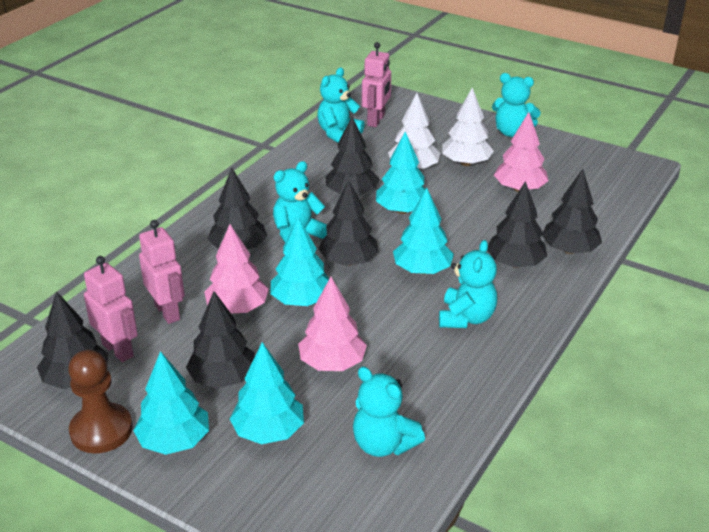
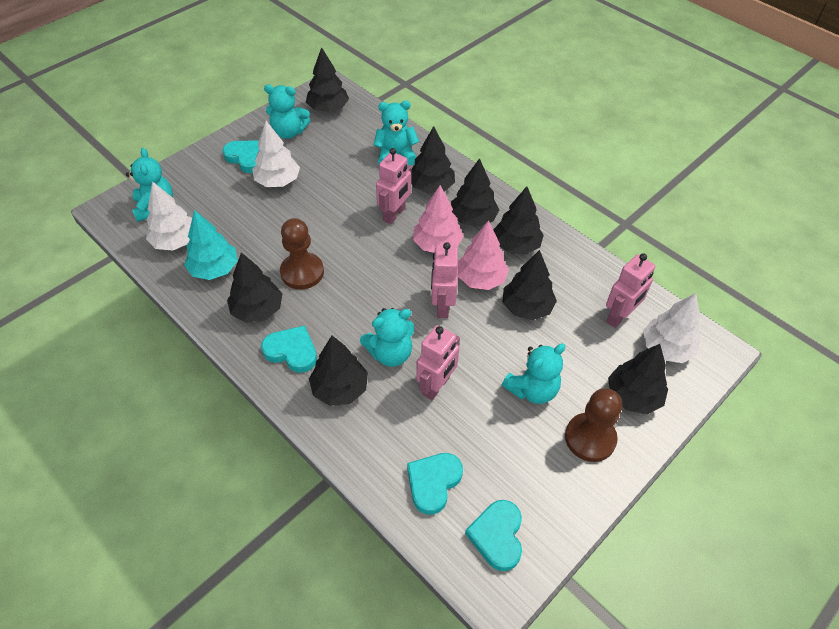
black tree: [37,291,108,389] [186,291,255,388] [208,167,267,250] [318,179,378,266] [325,116,379,195] [488,181,547,268] [542,169,602,254] = 7 -> [227,252,282,323] [306,47,349,112] [309,336,368,406] [411,126,455,193] [451,158,499,227] [493,186,544,255] [503,250,557,320] [608,344,668,414] = 8
brown pawn: [68,349,133,453] = 1 -> [280,218,324,290] [565,388,622,462] = 2
pink robot: [84,256,138,362] [139,220,185,324] [362,42,391,127] = 3 -> [376,148,412,224] [416,325,460,400] [431,242,458,318] [606,253,655,328] = 4
pink tree: [204,224,268,313] [298,277,367,371] [494,112,549,192] = 3 -> [413,185,464,253] [458,220,509,290] = 2
turquoise heart: none = 0 -> [223,140,259,173] [261,325,317,373] [407,453,463,515] [465,500,522,571] = 4
turquoise tree: [133,351,209,455] [230,342,304,444] [271,217,329,306] [376,132,425,214] [393,188,454,274] = 5 -> [184,210,238,280] = 1
white tree: [388,93,440,169] [442,88,494,166] = 2 -> [146,181,192,250] [252,121,300,187] [643,293,701,363] = 3

